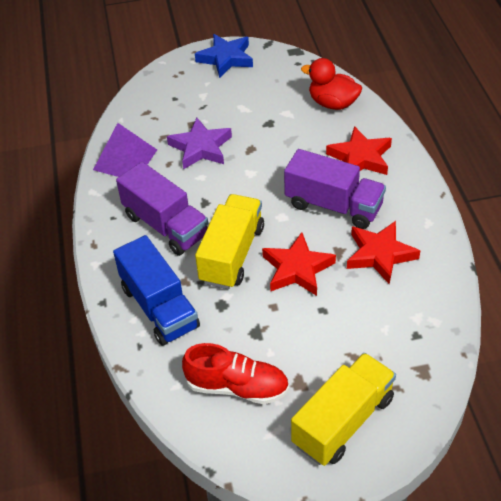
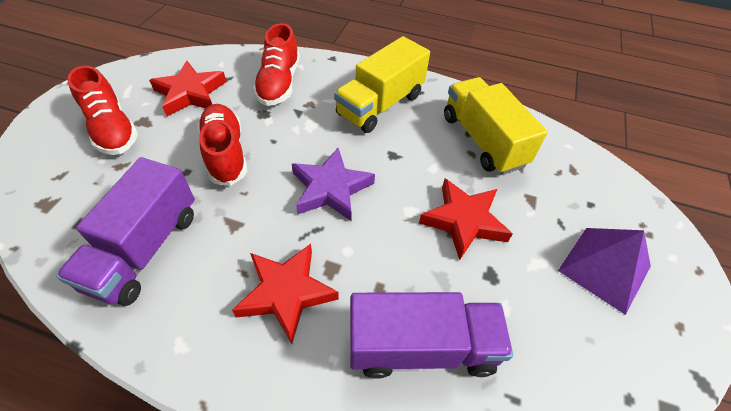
blue star: [195,34,253,78] = 1 -> none = 0
blue truck: [113,235,200,346] = 1 -> none = 0
red duck: [301,58,362,110] = 1 -> none = 0
red shoe: [182,343,289,404] = 1 -> [67,65,138,155] [198,104,247,186] [253,23,300,106] = 3

